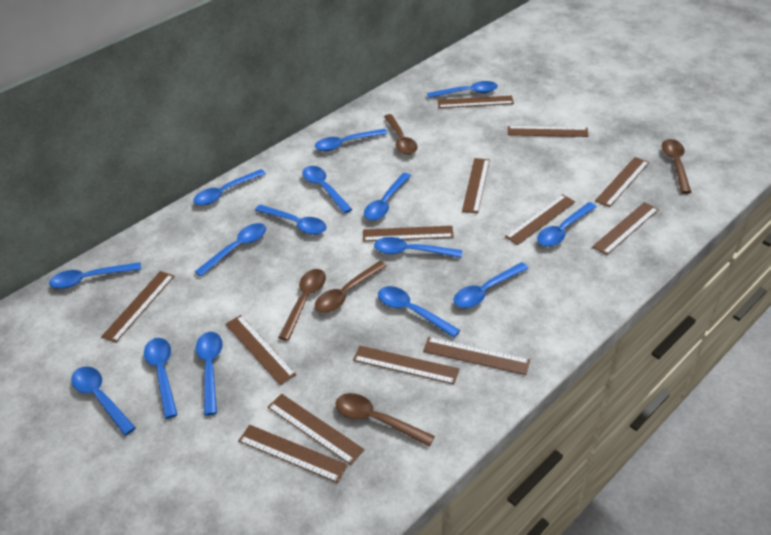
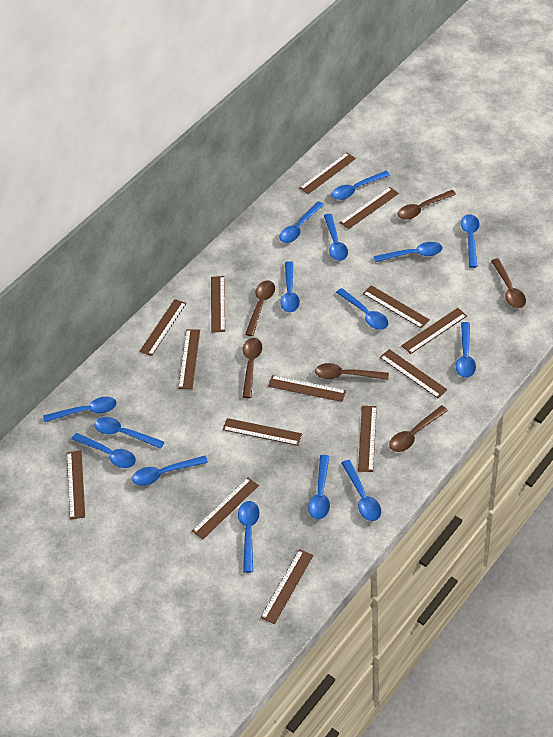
brown ruler: [101,271,174,343] [225,315,296,385] [238,425,348,483] [268,394,365,465] [353,346,459,384] [363,226,454,242] [423,337,530,375] [437,96,514,108] [462,158,490,213] [505,194,575,245] [508,126,589,137] [592,202,659,255] [595,157,649,207] = 13 -> [67,450,85,520] [139,299,187,356] [178,329,200,389] [192,477,259,540] [211,276,225,333] [223,418,302,446] [260,549,314,624] [268,375,346,402] [300,153,356,194] [340,187,399,229] [358,406,377,472] [363,285,430,329] [380,349,447,398] [401,308,467,354] = 14
brown spoon: [278,269,326,341] [315,261,387,313] [336,393,435,447] [384,114,418,155] [662,139,691,194] = 5 -> [243,338,262,398] [245,281,275,336] [315,363,389,380] [389,405,448,452] [398,190,456,220] [491,259,526,308] = 6

